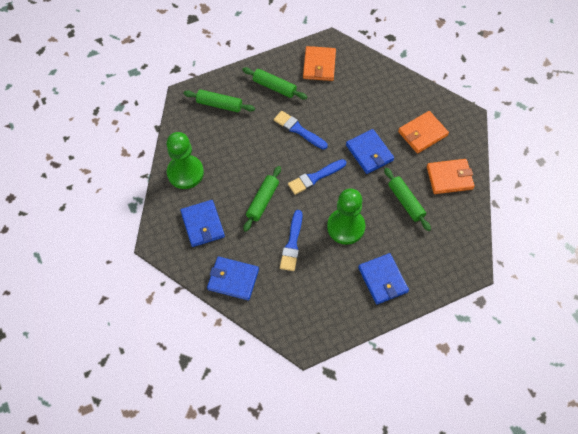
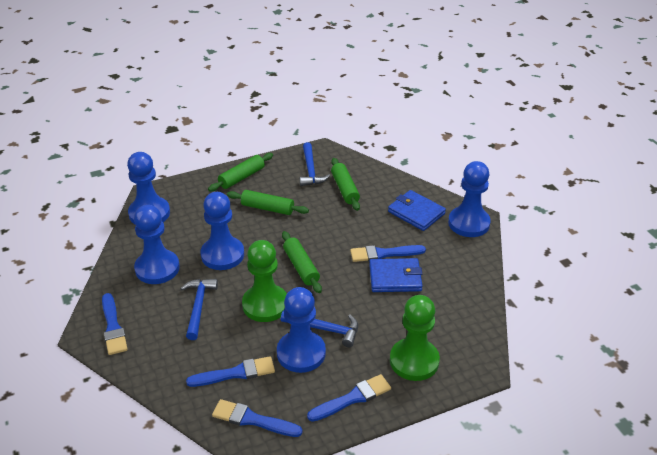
blue brush: [274,111,328,150] [280,210,303,271] [288,159,346,195] = 3 -> [102,293,128,355] [186,356,275,387] [212,399,302,437] [307,374,391,422] [350,245,426,262] = 5
blue hammer: none = 0 -> [180,279,218,340] [281,311,358,347] [300,142,330,186] = 3
blue pawn: none = 0 -> [127,152,170,224] [134,205,180,284] [201,192,244,270] [277,287,326,373] [448,161,491,237] = 5
blue wallet: [180,200,225,247] [207,257,259,300] [346,129,394,174] [358,253,409,305] = 4 -> [369,258,423,292] [388,190,446,231] = 2
orange wallet: [303,46,336,81] [398,111,449,154] [427,159,475,194] = 3 -> none = 0

